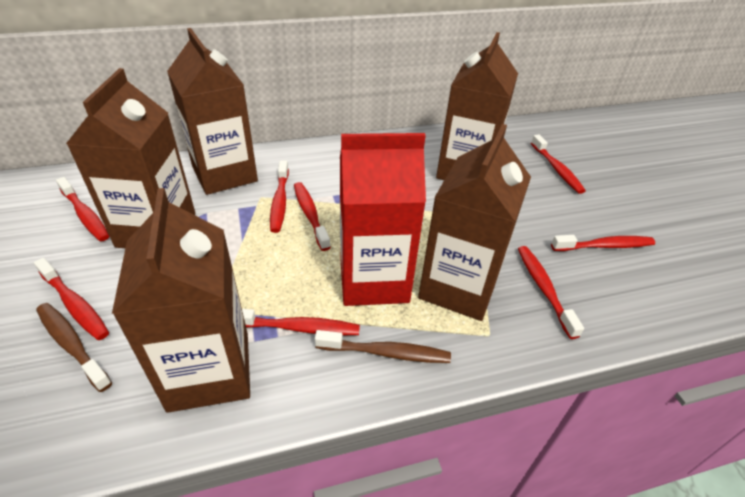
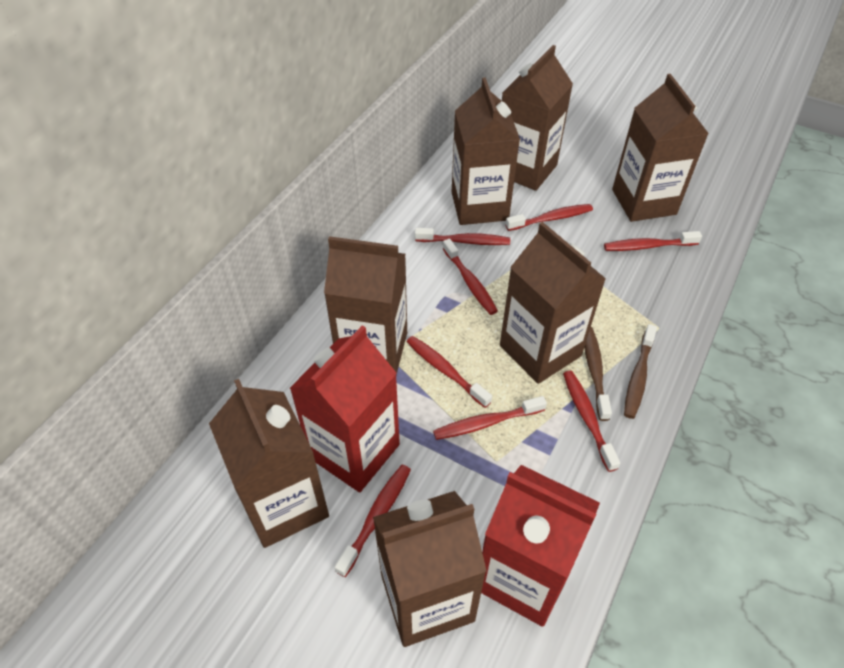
brown carton: [66,68,195,248] [112,188,250,413] [167,28,258,195] [418,124,531,321] [436,32,518,180] = 5 -> [209,379,329,548] [324,236,407,375] [373,491,487,647] [452,77,520,225] [500,222,606,384] [502,45,573,191] [612,74,709,222] = 7
red carton: [340,133,426,306] = 1 -> [290,325,400,492] [481,465,600,627] = 2

